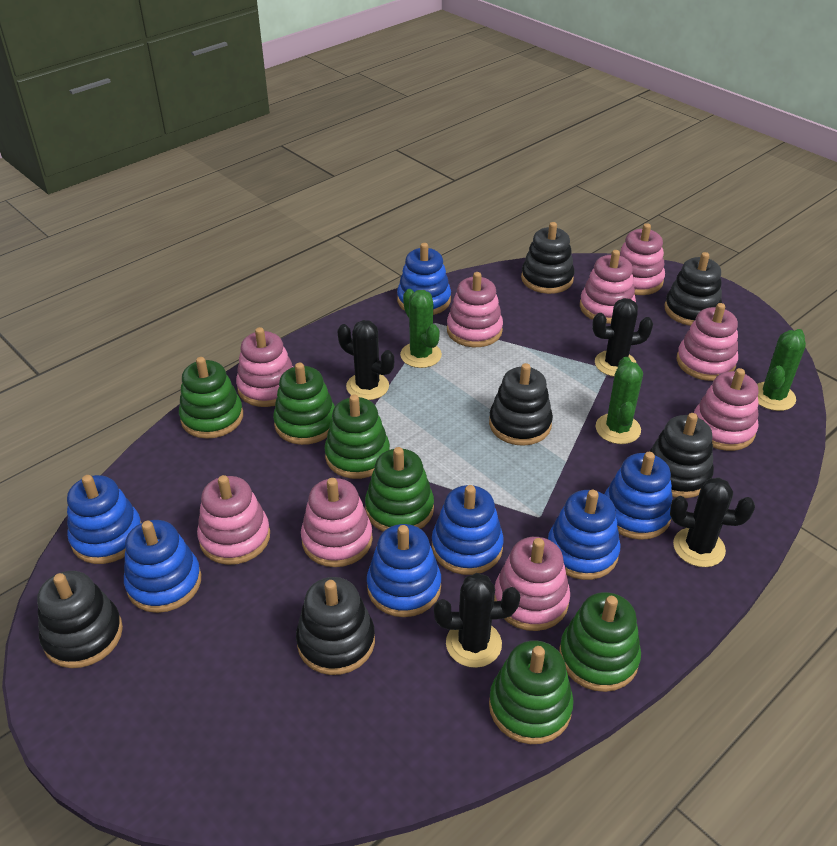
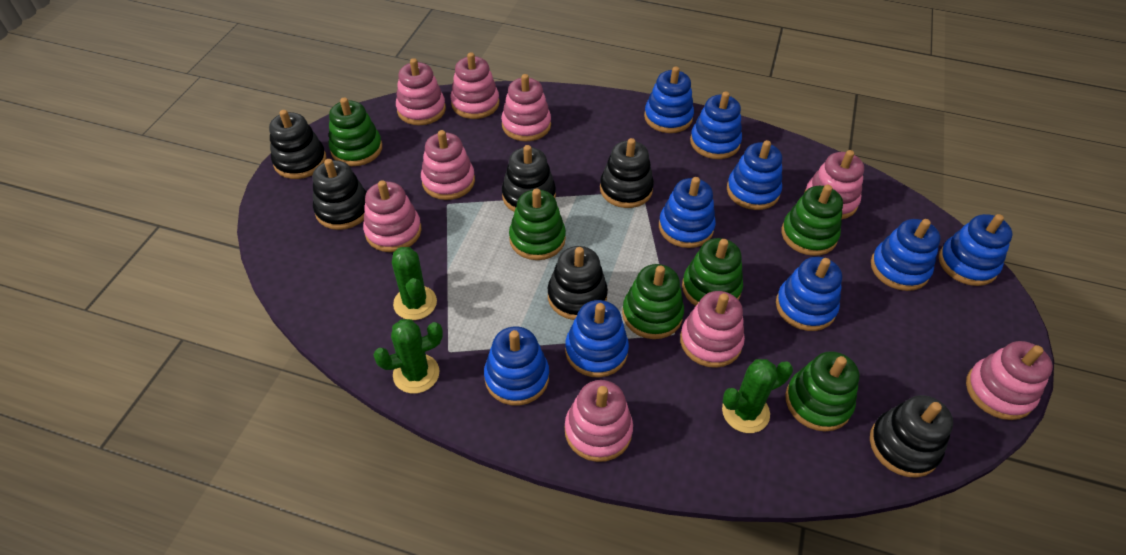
black cactus: [337,320,394,400] [434,573,520,668] [592,298,653,377] [670,477,755,567] = 4 -> none = 0
blue stacking toy: [67,475,141,564] [124,520,201,613] [367,524,441,617] [397,243,451,315] [432,485,504,575] [548,490,621,580] [605,452,673,540] = 7 -> [484,326,549,405] [565,300,629,378] [644,66,694,133] [659,177,716,248] [690,91,742,159] [727,140,782,210] [776,257,842,331] [871,219,940,291] [939,214,1013,286] = 9

